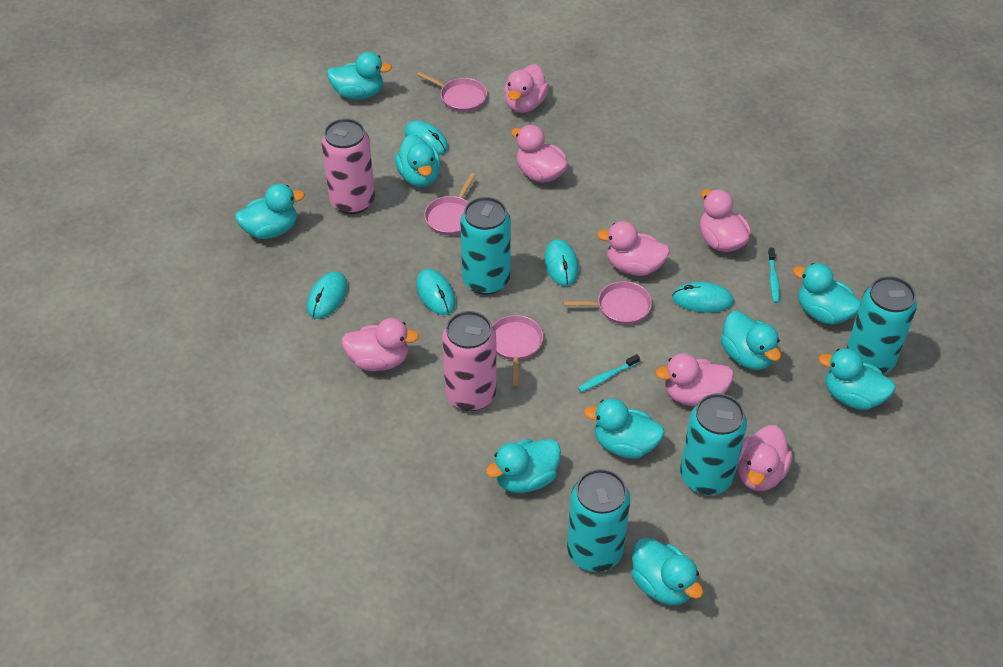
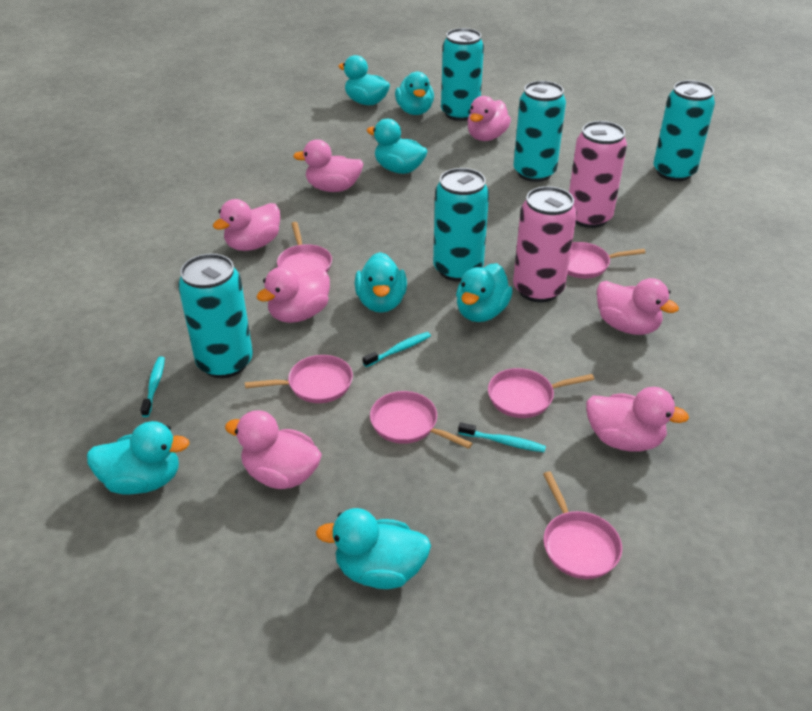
pink pan: [417,71,487,112] [424,173,476,235] [492,315,543,386] [563,281,652,324] = 4 -> [245,355,353,403] [277,222,332,276] [370,391,473,449] [488,368,594,418] [543,471,622,579] [567,242,646,278] = 6
turquoise can: [460,197,511,295] [567,469,630,572] [680,393,747,495] [846,276,917,374] = 4 -> [178,254,253,378] [433,168,489,281] [441,28,484,121] [513,81,566,182] [653,80,715,181] = 5
turquoise duck: [235,184,305,239] [327,52,392,99] [395,134,441,187] [486,439,561,493] [584,398,665,459] [631,537,703,605] [721,311,781,370] [793,263,861,324] [818,348,896,410] = 9 -> [87,421,190,495] [316,508,431,589] [338,55,390,105] [355,252,407,313] [367,119,428,174] [395,72,434,115] [456,263,513,322] = 7
turquoise mouse: [307,272,348,319] [404,121,448,155] [416,269,456,315] [544,239,579,286] [672,282,734,313] = 5 -> none = 0
turquoise toothbrush: [578,354,640,392] [768,248,780,303] = 2 -> [140,356,165,417] [363,332,431,367] [458,422,546,452] = 3

